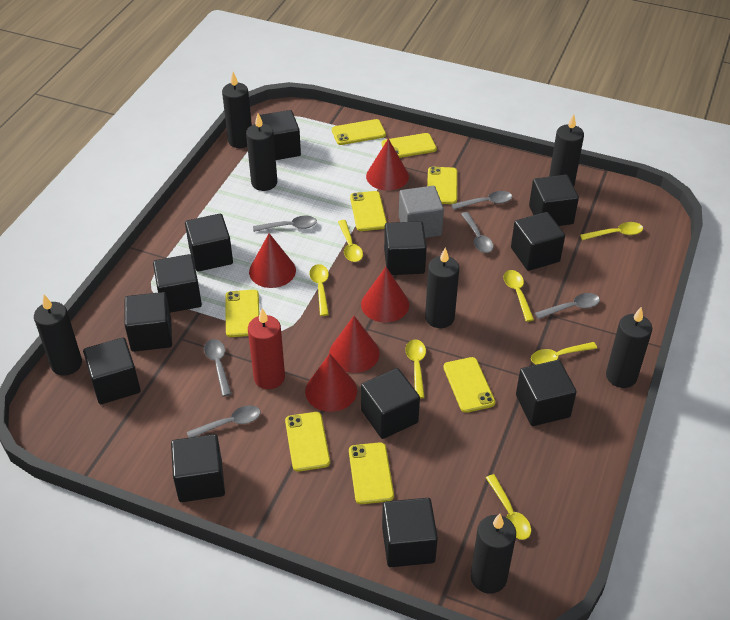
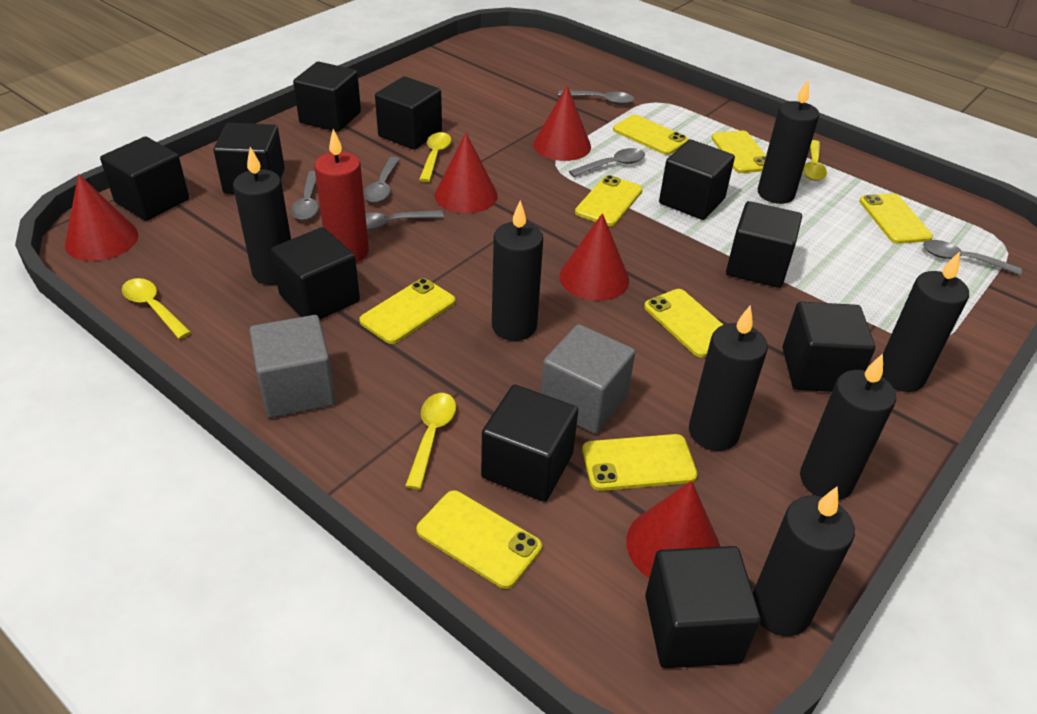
black cube: [83,337,141,404] [125,292,172,352] [153,254,202,313] [171,434,225,502] [185,214,233,272] [260,110,301,160] [361,368,420,439] [382,498,438,567] [384,221,427,275] [511,212,565,271] [516,360,577,426] [529,175,579,226] = 12 -> [100,137,189,221] [213,123,285,194] [271,227,360,319] [293,62,361,132] [375,76,442,150] [481,385,578,502] [645,546,761,668] [659,139,735,220] [726,201,802,288] [783,302,875,392] = 10
grey cube: [399,186,444,238] = 1 -> [249,315,336,418] [541,324,635,434] = 2
yellow spoon: [309,264,329,316] [338,220,363,262] [405,339,426,399] [486,474,531,540] [504,270,534,322] [531,342,597,365] [580,222,643,240] = 7 -> [122,278,191,339] [405,393,456,490] [419,132,452,182] [803,140,827,181] = 4

